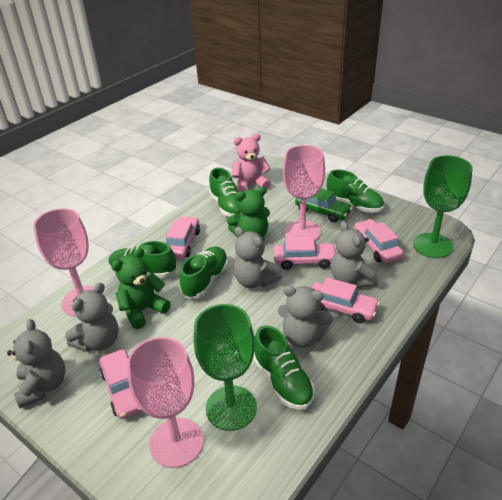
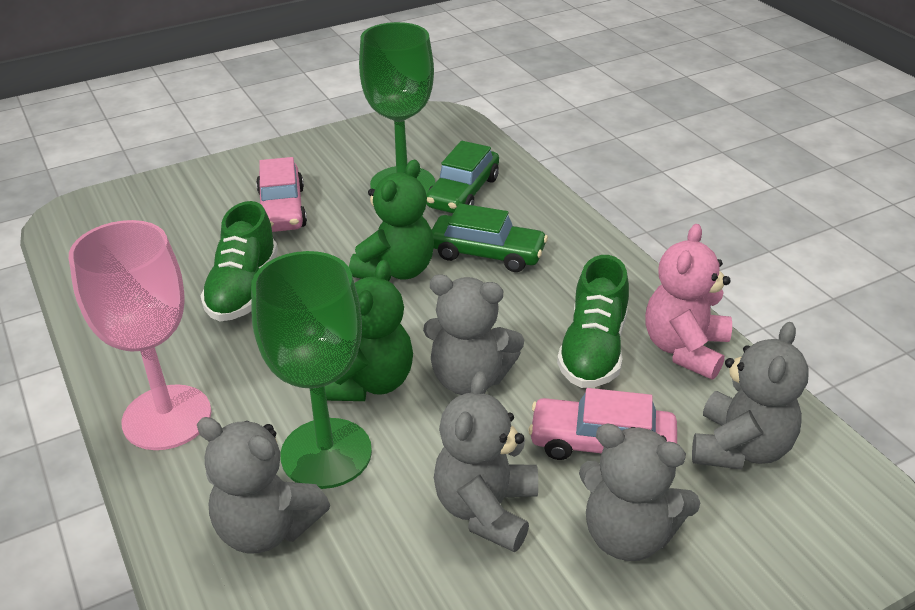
green car: [295,188,352,222] = 1 -> [426,141,499,213] [432,203,548,272] = 2
green shoe: [108,241,176,278] [179,247,228,299] [209,168,242,217] [253,325,314,410] [327,170,384,213] = 5 -> [201,201,278,321] [557,255,629,388] = 2
pink car: [99,349,142,419] [166,216,200,259] [274,237,336,270] [312,277,380,323] [354,219,404,263] = 5 -> [256,157,307,232] [528,388,677,460] = 2
pink goblet: [33,208,104,317] [127,337,204,468] [283,145,325,241] = 3 -> [69,220,211,450] = 1

